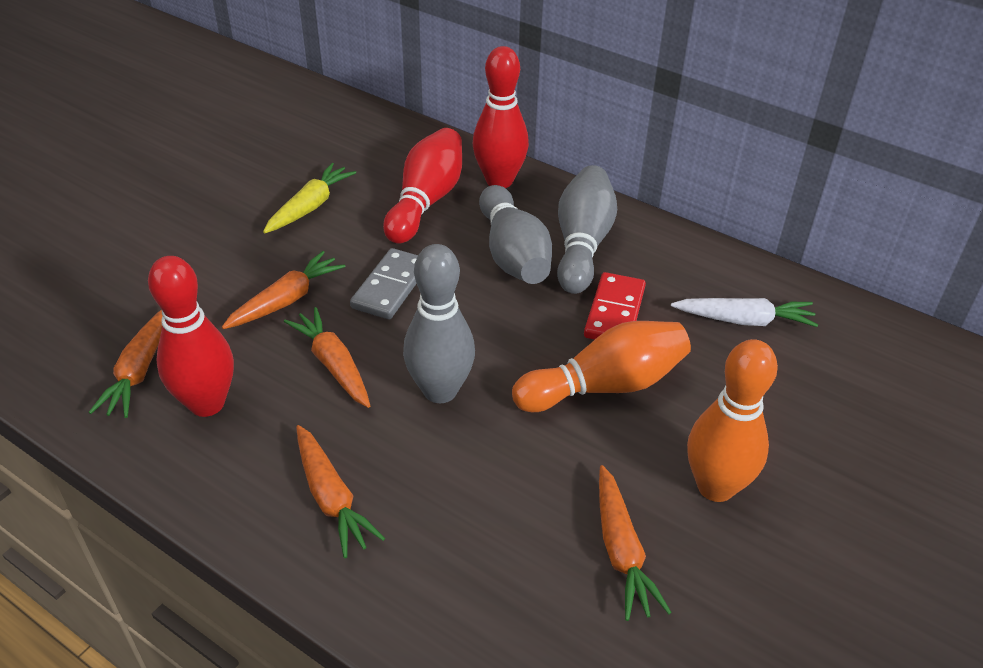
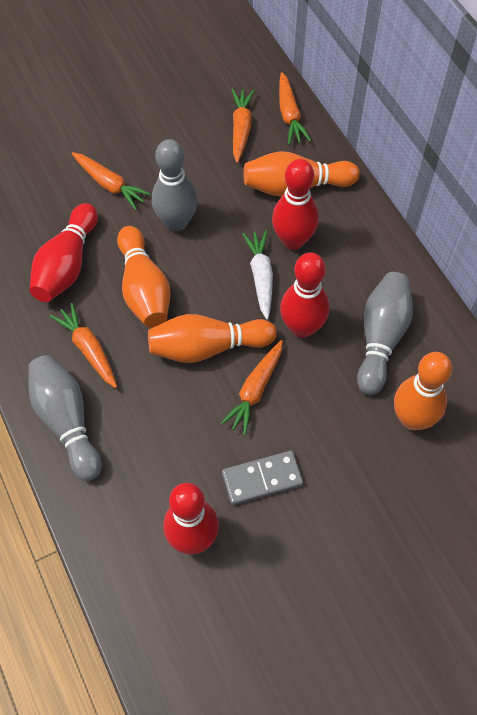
orange bowling pin: [512,321,691,412] [687,339,778,502] = 2 -> [117,226,171,328] [148,314,277,363] [244,151,360,197] [394,352,452,430] = 4
red bowling pin: [148,256,234,417] [383,128,462,244] [473,46,529,188] = 3 -> [29,203,98,302] [163,483,219,555] [272,159,319,250] [280,252,329,338] = 4
red domino: [584,272,646,340] = 1 -> none = 0
yellow carrot: [263,163,356,233] = 1 -> none = 0

